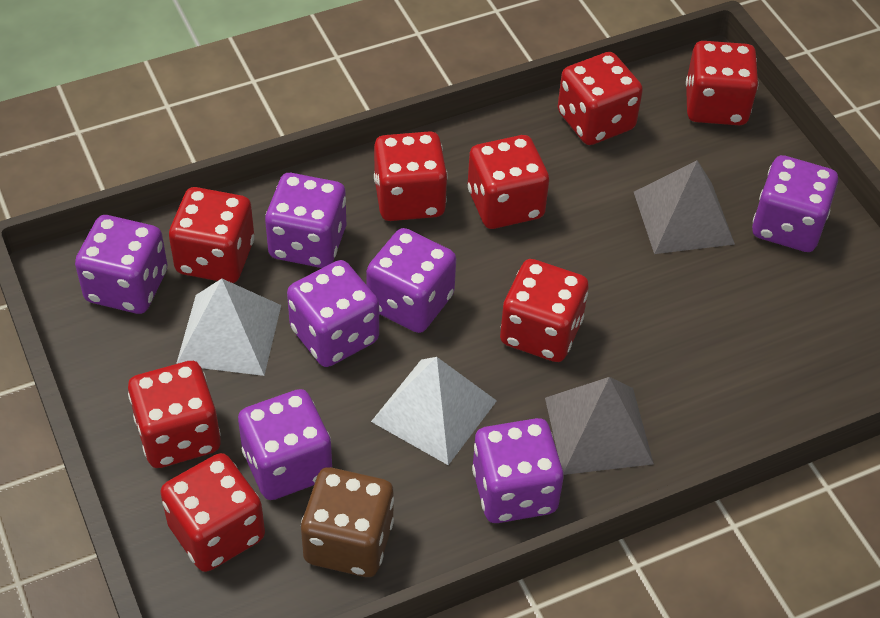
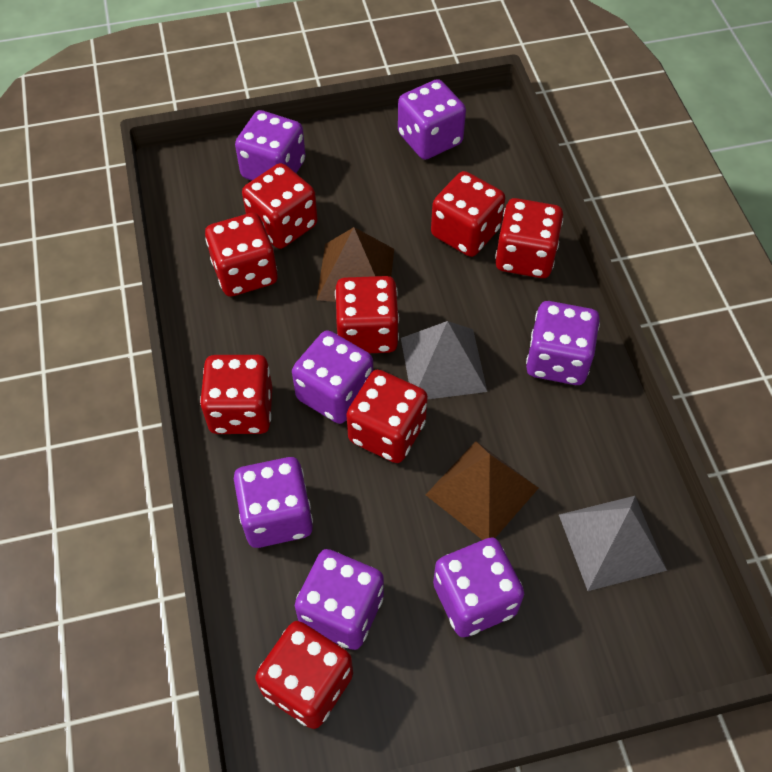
brown dice: [301,467,394,577] = 1 -> none = 0
brown pyramid: none = 0 -> [317,227,394,302] [426,441,539,540] = 2
white pyramid: [176,279,281,376] [371,357,497,465] = 2 -> none = 0

